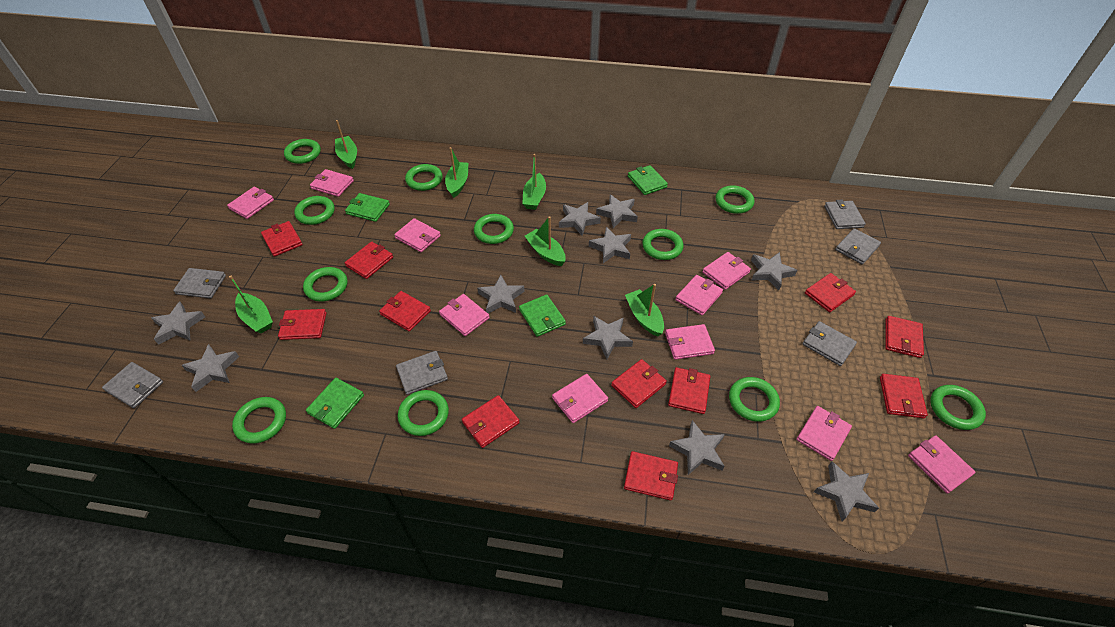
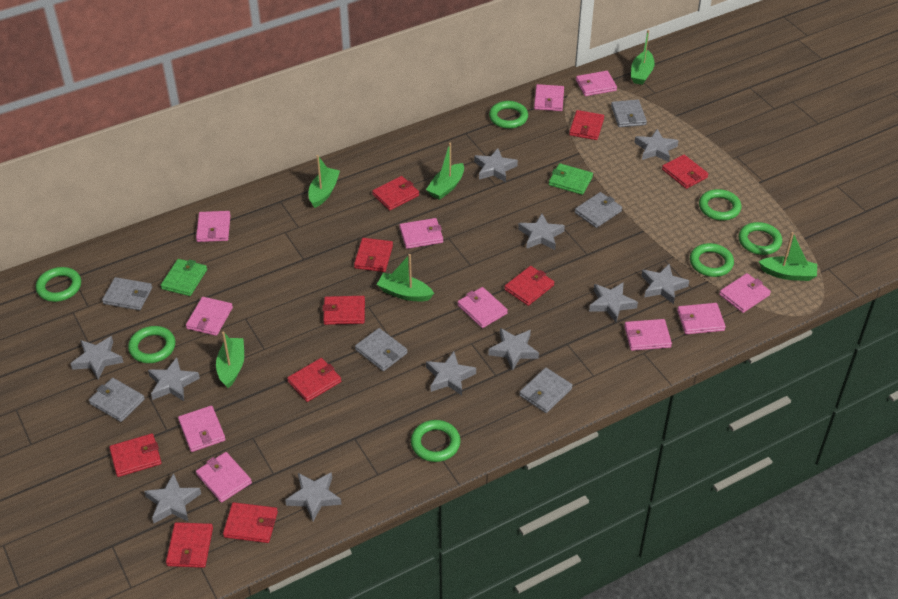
green ring: [232,397,286,444] [284,139,321,164] [294,196,335,225] [303,267,348,302] [398,390,449,436] [405,164,443,191] [474,214,514,244] [642,229,684,260] [716,185,754,214] [729,377,780,422] [930,385,986,430] = 11 -> [36,267,81,302] [128,326,175,363] [411,420,461,462] [489,101,528,129] [690,243,734,277] [699,189,742,221] [739,222,782,255] = 7
green wallet: [306,378,364,429] [345,193,390,222] [519,294,566,337] [628,165,668,195] = 4 -> [161,259,207,296] [549,163,593,195] = 2
grey star: [151,301,205,345] [181,344,239,392] [477,275,525,314] [559,202,601,236] [583,316,633,359] [589,227,631,263] [596,194,638,228] [669,420,725,475] [751,252,797,290] [814,461,879,522] = 10 -> [70,336,124,379] [144,473,201,523] [148,357,200,401] [285,472,342,521] [426,351,476,395] [474,148,518,182] [488,328,539,371] [518,214,565,250] [589,282,638,322] [635,129,679,162] [641,264,689,304] = 11
pink wallet: [227,187,274,219] [310,169,354,197] [394,218,441,252] [439,294,490,336] [552,374,608,423] [665,324,715,360] [675,275,723,315] [702,252,751,290] [796,406,852,461] [908,435,976,494] = 10 -> [178,406,226,452] [186,297,233,336] [196,211,230,242] [196,452,252,503] [399,218,443,249] [457,287,508,328] [534,84,564,111] [576,71,617,96] [624,319,672,351] [677,303,726,334] [719,273,771,313] = 11
red wallet: [261,221,303,257] [278,309,327,340] [345,242,393,279] [379,291,431,332] [462,395,520,448] [611,359,667,408] [624,451,678,501] [668,367,711,414] [805,273,856,312] [880,374,928,418] [885,316,924,358] = 11 -> [109,433,162,477] [166,522,213,568] [223,502,278,543] [287,358,341,402] [322,296,365,325] [354,238,393,272] [372,176,419,210] [504,266,554,306] [569,110,604,140] [662,154,709,189] = 10

